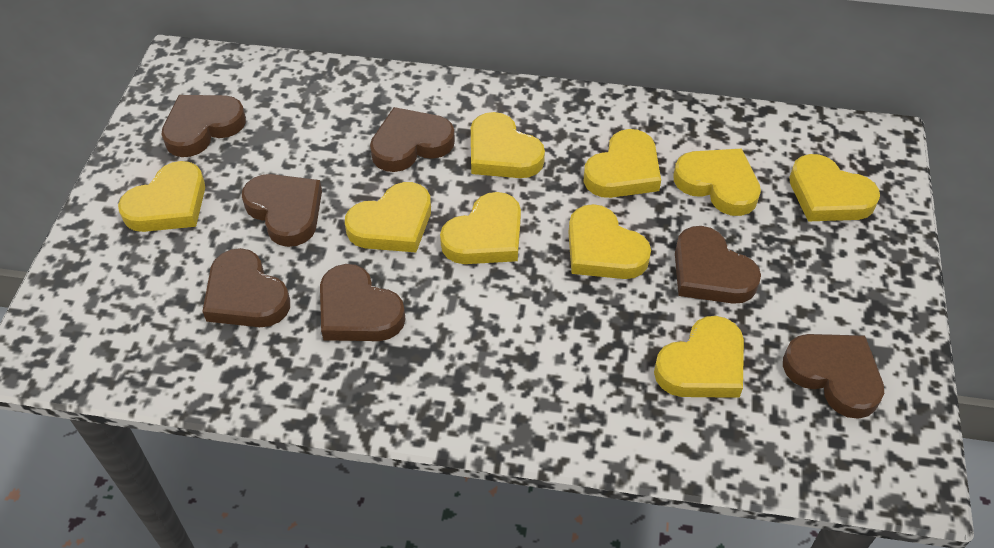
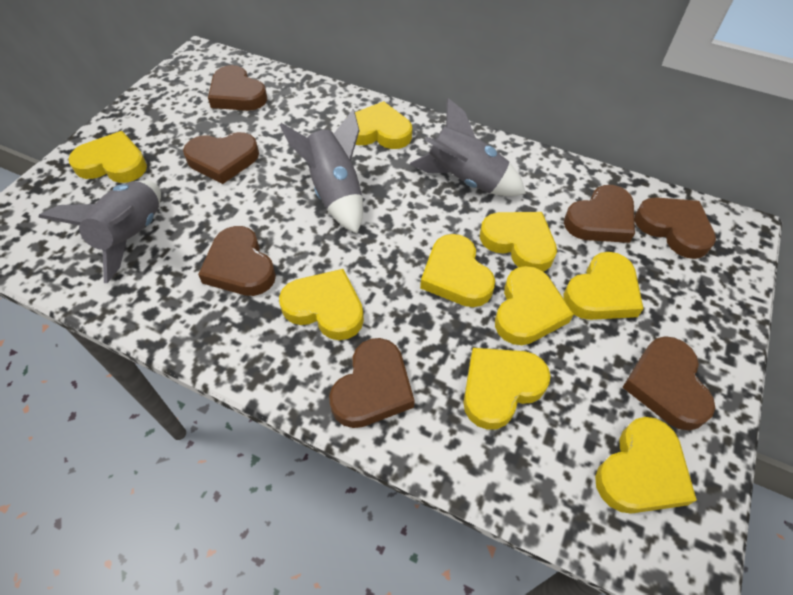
grey rocket: none = 0 -> [38,180,161,283] [280,109,363,234] [409,98,526,196] = 3

